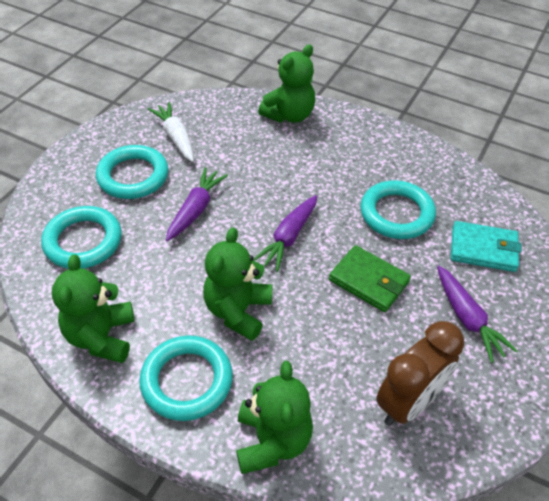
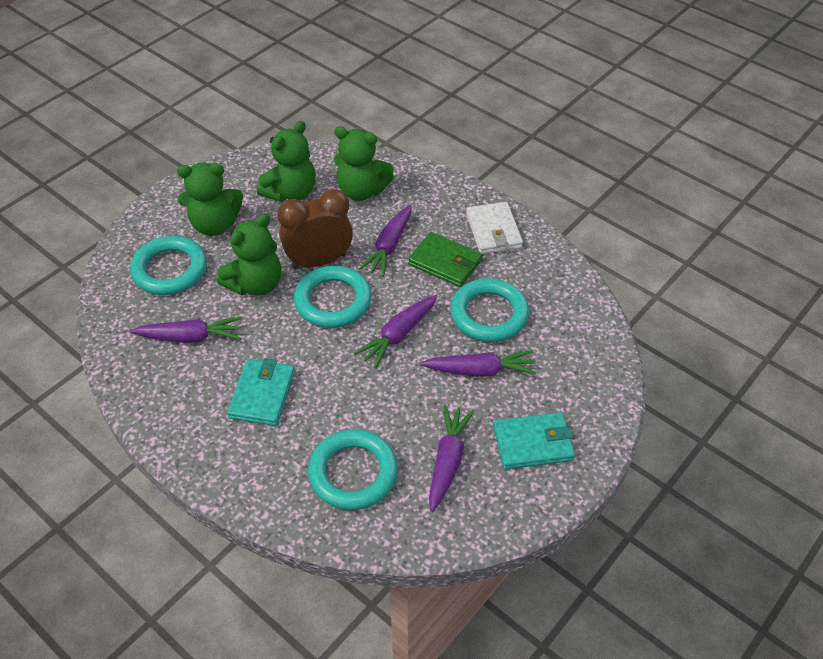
purple carrot: [166,168,228,241] [253,195,317,272] [437,266,518,363] = 3 -> [130,317,242,343] [354,295,438,369] [359,204,412,277] [421,350,536,377] [429,405,474,512] = 5
turquoise wallet: [451,221,522,272] = 1 -> [227,358,295,426] [493,412,575,470] = 2
white carrot: [148,102,194,162] = 1 -> none = 0
white wallet: none = 0 -> [466,202,523,254] = 1

